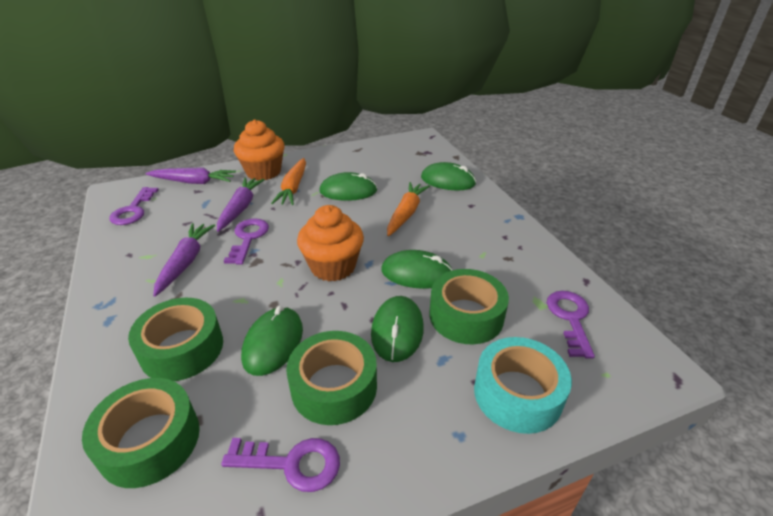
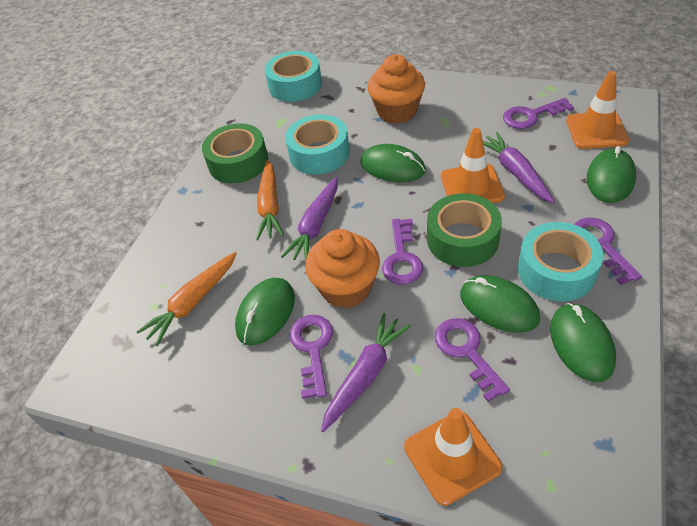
green tape: [82,378,200,488] [128,298,223,381] [286,331,377,425] [429,269,509,344] = 4 -> [202,123,268,183] [427,193,502,267] = 2
orange traffic cone: none = 0 -> [404,408,502,506] [441,128,505,203] [566,71,629,149] = 3
purple key: [109,187,159,225] [221,438,340,492] [224,218,269,265] [547,291,595,359] = 4 -> [289,315,333,399] [382,219,423,285] [435,318,510,402] [503,98,574,129] [574,218,642,285] = 5
turquoise tape: [474,337,572,434] = 1 -> [265,51,322,102] [285,114,350,174] [518,222,603,301] = 3

